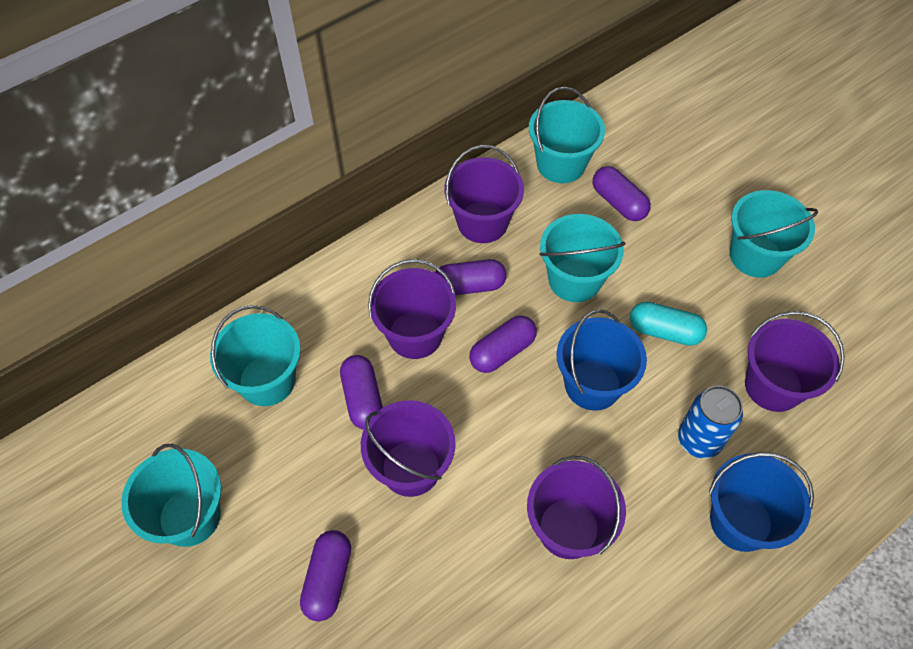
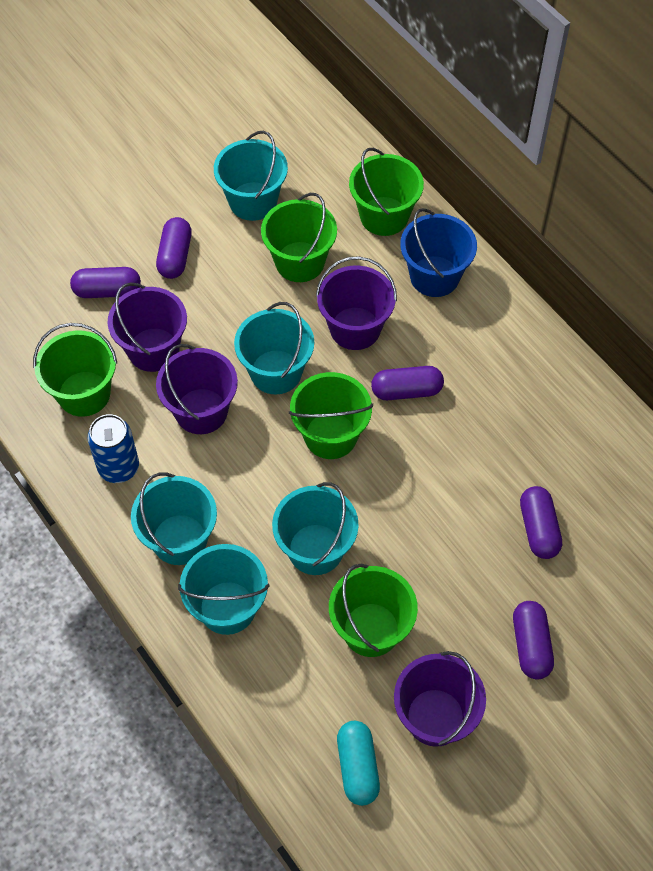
blue bucket: [556,309,647,410] [709,452,814,552] = 2 -> [400,208,477,297] = 1
green bucket: none = 0 -> [33,323,117,417] [261,193,337,282] [289,372,373,459] [329,564,418,657] [349,148,424,236] = 5
purple bucket: [361,400,456,497] [368,259,456,359] [444,145,524,243] [527,456,626,559] [745,311,845,412] = 5 -> [108,283,187,372] [156,344,238,434] [316,256,397,350] [394,651,486,747] = 4

